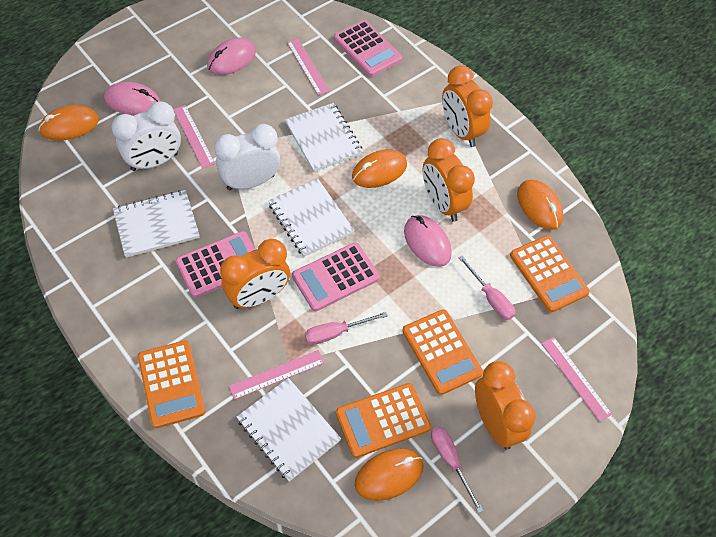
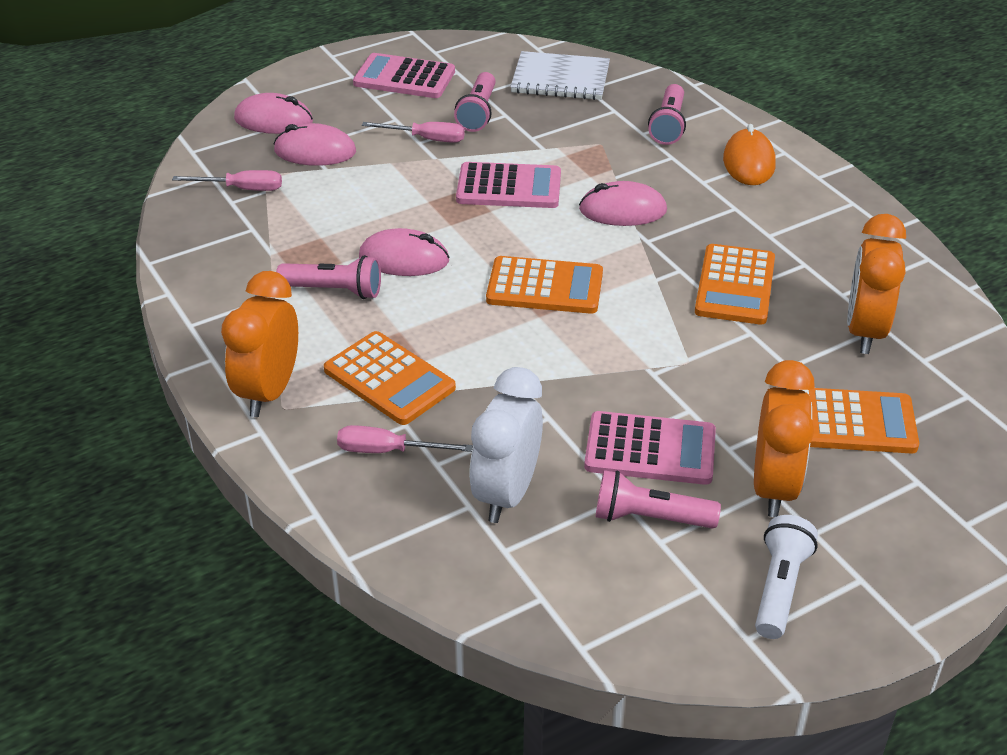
orange clock: [220,239,290,309] [423,138,475,222] [442,65,493,147] [475,361,536,450] = 4 -> [221,271,298,417] [754,360,815,517] [847,214,906,354] = 3
orange mouse: [38,105,99,141] [352,149,407,188] [355,449,423,501] [517,179,563,230] = 4 -> [723,124,776,185] = 1
pink flashlight: none = 0 -> [276,255,381,299] [454,72,496,132] [596,470,721,529] [648,84,686,145] = 4
pink mouse: [104,82,160,115] [207,38,256,75] [404,215,452,267] = 3 -> [234,93,313,134] [274,123,356,166] [359,228,450,276] [579,181,667,226] = 4
pink ruler: [173,105,215,168] [229,350,325,400] [287,39,329,95] [542,337,612,422] = 4 -> none = 0
white clock: [111,101,181,171] [214,124,280,190] = 2 -> [469,367,543,523] = 1
white flashlight: none = 0 -> [755,515,818,639] = 1
white notebook: [113,190,200,258] [236,378,341,482] [268,178,354,257] [285,103,363,172] = 4 -> [510,51,610,100] = 1

